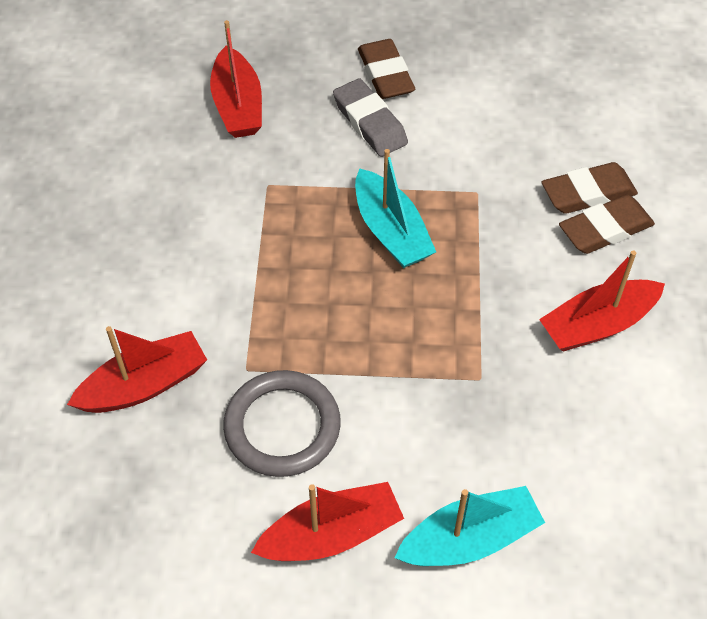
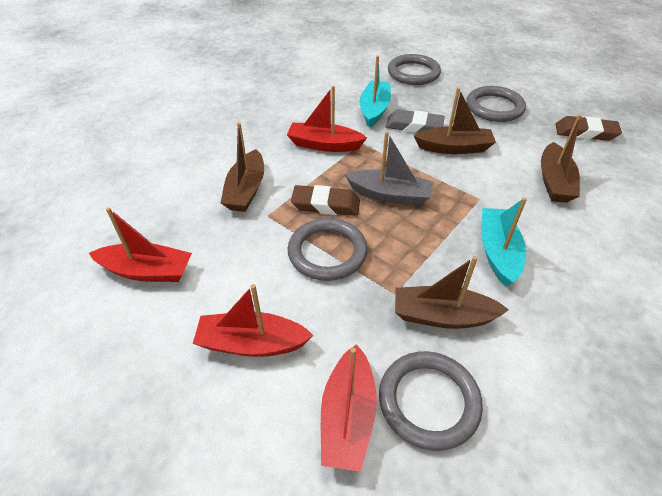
brown boat: none = 0 -> [221,122,264,212] [395,256,509,329] [414,87,496,154] [541,114,582,203] = 4
brown eraser: [358,39,415,99] [542,162,638,214] [559,195,655,254] = 3 -> [291,185,360,216] [556,116,622,141] = 2
grey boat: none = 0 -> [345,131,433,206] = 1
grey ring: [223,370,341,477] = 1 -> [288,218,368,281] [379,351,483,451] [388,54,441,85] [466,86,526,122] = 4

